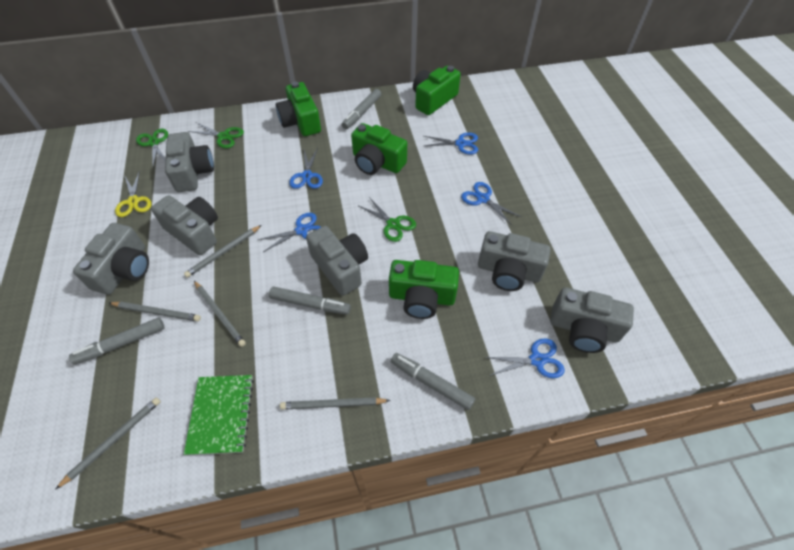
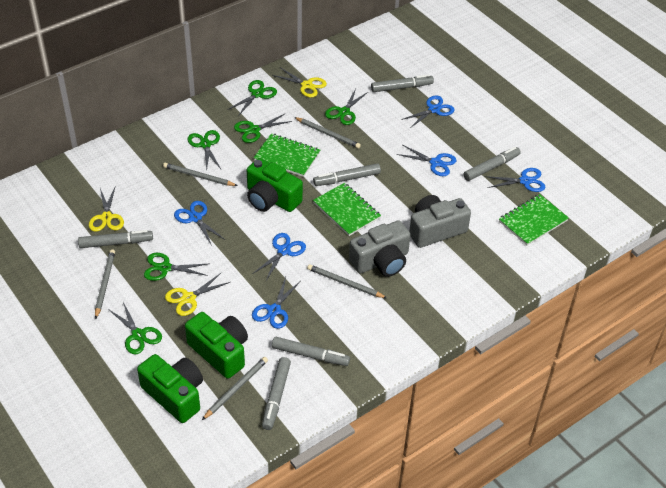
blue scissors: [258,213,321,252] [289,148,323,189] [424,133,478,155] [461,182,521,225] [485,338,565,378] = 5 -> [174,201,225,246] [252,233,306,281] [252,277,300,329] [396,145,456,176] [401,96,455,128] [484,168,545,192] = 6
green camera: [276,82,321,136] [351,123,407,175] [389,260,459,319] [413,66,461,115] = 4 -> [137,354,203,423] [185,312,248,379] [247,158,303,212] = 3
green notebook: [184,375,254,455] = 1 -> [254,133,320,177] [313,183,381,236] [499,194,569,246] = 3
green scissors: [136,129,168,167] [188,122,244,148] [359,197,416,242] = 3 -> [108,302,162,354] [144,253,210,281] [187,130,221,171] [227,80,277,116] [234,113,292,143] [325,89,368,125] = 6
grey camera: [73,223,149,295] [151,195,218,255] [165,132,214,192] [306,226,368,296] [478,231,551,291] [550,287,634,353] = 6 -> [349,220,410,277] [409,195,471,248] = 2
grey marker: [69,318,164,365] [269,287,351,315] [342,89,381,129] [391,353,475,410] = 4 -> [78,230,153,248] [262,357,291,430] [272,337,350,366] [313,163,381,186] [371,75,434,92] [464,147,521,181] = 6
yellow scissors: [115,171,151,217] = 1 -> [89,188,124,232] [165,272,230,316] [272,68,327,97] = 3

